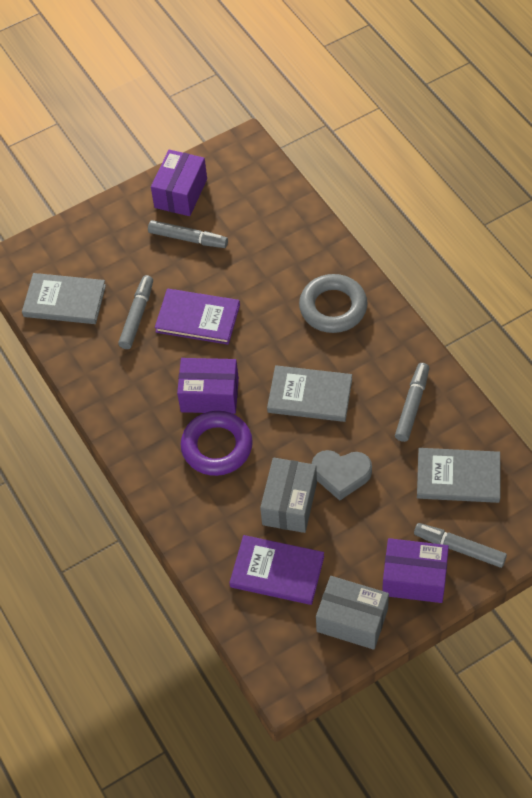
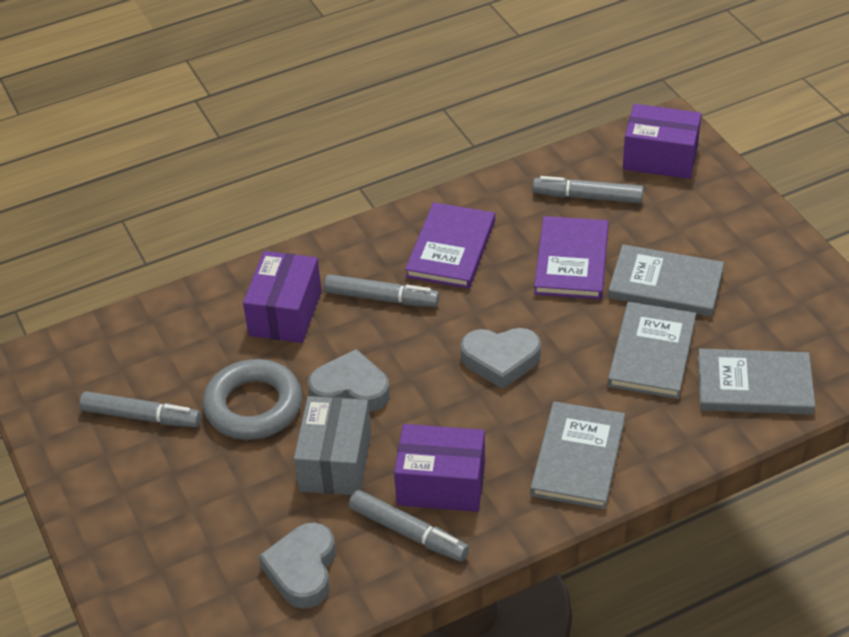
grey book: [22,273,106,324] [267,365,352,422] [417,448,500,503] = 3 -> [530,401,625,509] [608,244,724,317] [608,302,696,399] [698,349,815,415] = 4
grey box: [260,458,317,533] [316,576,389,650] = 2 -> [294,396,371,495] = 1
grey heart: [312,450,372,501] = 1 -> [259,522,336,609] [308,349,390,412] [460,328,541,389] = 3
purple ring: [181,411,253,476] = 1 -> none = 0

